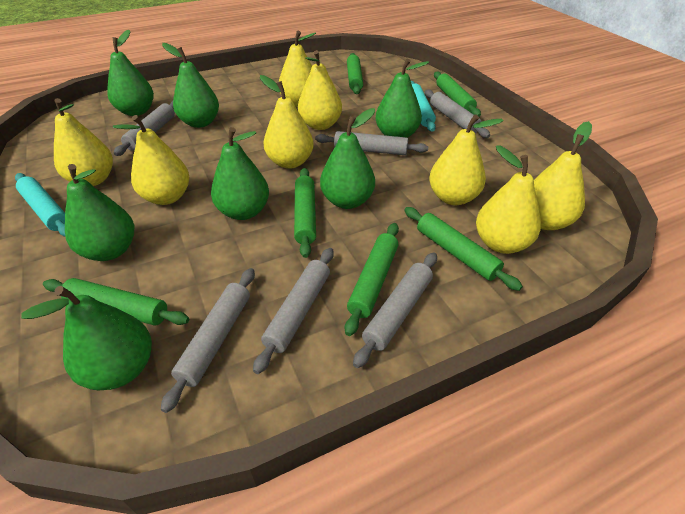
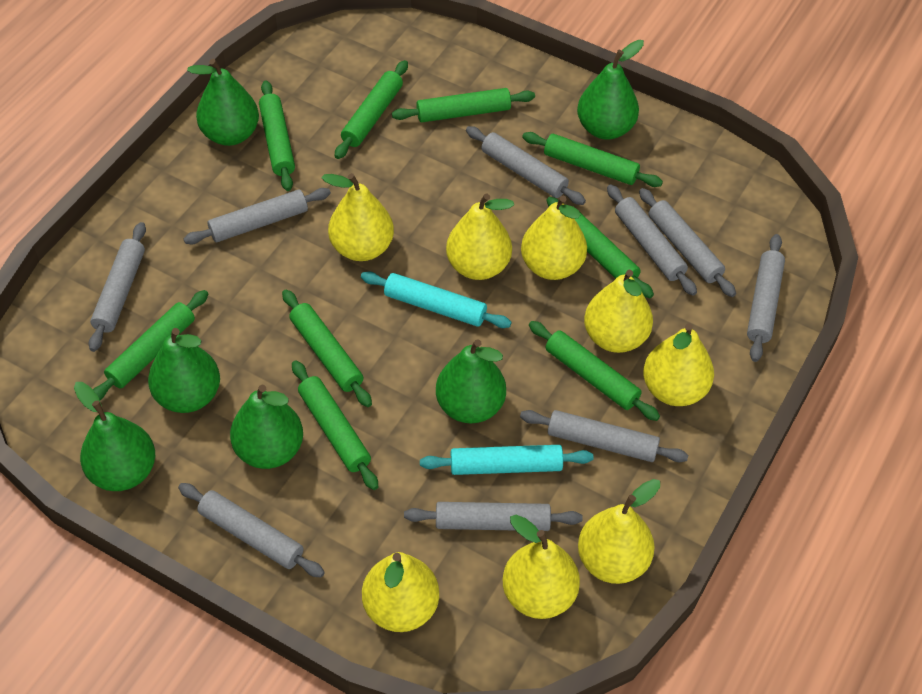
green pear: [21,286,152,390] [65,164,134,261] [107,30,154,116] [162,43,219,128] [211,127,269,220] [320,108,375,209] [376,59,429,138] = 7 -> [74,382,155,491] [148,328,220,413] [187,59,259,146] [230,385,303,469] [436,339,506,423] [577,40,644,140] = 6
green rolling pin: [43,278,189,325] [294,168,316,258] [345,223,399,336] [347,53,363,94] [404,207,523,291] [434,71,481,117] = 6 -> [93,290,208,400] [259,81,295,191] [282,290,372,407] [292,360,378,490] [335,60,408,159] [392,88,535,122] [522,132,663,187] [529,321,660,421] [546,197,654,298] = 9
grey rolling pin: [114,101,175,156] [161,268,255,413] [253,248,334,374] [315,131,428,155] [353,252,437,368] [425,90,490,138] = 6 -> [89,222,146,352] [178,483,325,577] [183,188,331,244] [404,502,583,531] [466,126,586,205] [520,410,688,462] [607,184,697,296] [639,188,736,297] [747,234,785,362] = 9

